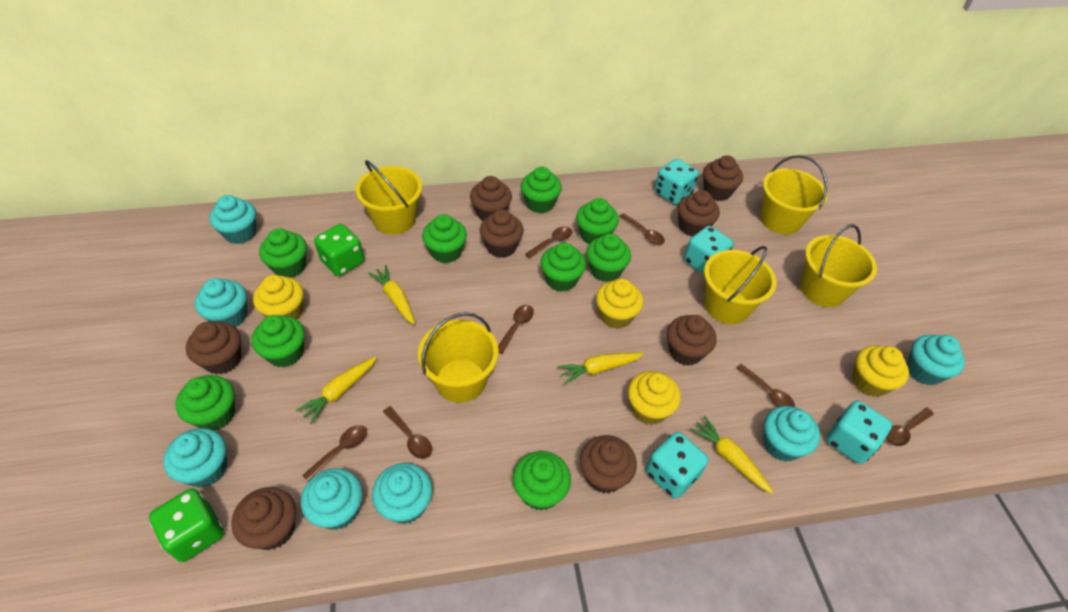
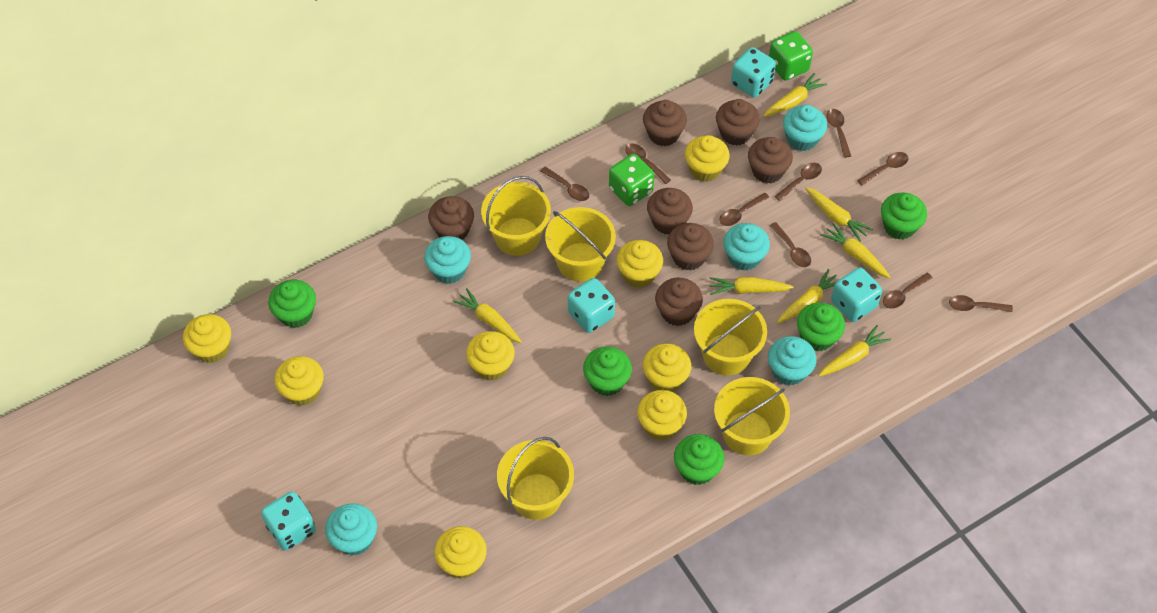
brown cupcake: [186,322,241,375] [232,487,296,550] [470,176,512,221] [480,209,524,258] [580,435,637,493] [667,315,717,366] [677,190,720,237] [703,155,743,201] = 8 -> [428,196,474,240] [643,100,687,146] [647,188,693,235] [655,278,703,326] [667,223,714,271] [716,99,760,146] [748,137,793,183] = 7
brown spoon: [302,425,367,482] [383,406,432,459] [498,305,534,354] [525,227,572,259] [619,213,665,245] [736,364,795,407] [886,408,934,446] = 7 -> [540,167,589,201] [625,143,671,184] [719,193,769,226] [770,222,811,267] [775,163,822,201] [826,109,851,158] [857,152,908,186] [883,273,932,309] [949,295,1013,312] = 9
green cupcake: [175,375,235,431] [252,315,305,368] [259,228,307,278] [422,214,467,263] [513,451,571,511] [521,167,562,213] [540,242,586,292] [576,198,619,244] [586,233,631,282] = 9 -> [268,280,316,328] [583,346,632,396] [674,434,724,485] [797,303,845,352] [881,192,927,240] = 5
turquoise cupcake: [163,428,227,488] [195,278,247,328] [210,195,256,244] [301,468,363,530] [372,463,433,524] [763,406,820,462] [907,335,965,385] = 7 -> [325,503,377,556] [424,236,471,284] [723,223,770,271] [768,336,817,386] [783,105,827,151] = 5
yellow carrot: [296,356,377,424] [368,265,415,324] [557,352,644,384] [690,416,773,494] = 4 -> [453,288,522,343] [709,277,794,295] [763,73,827,117] [777,269,836,323] [805,187,873,242] [819,325,891,377] [820,223,890,278] = 7
yellow cupcake: [253,275,304,319] [596,279,644,329] [628,371,681,425] [852,345,909,397] = 4 -> [183,314,231,363] [274,356,324,406] [434,526,487,579] [466,331,515,381] [617,240,663,288] [637,390,687,440] [643,344,691,392] [685,135,730,182] = 8

